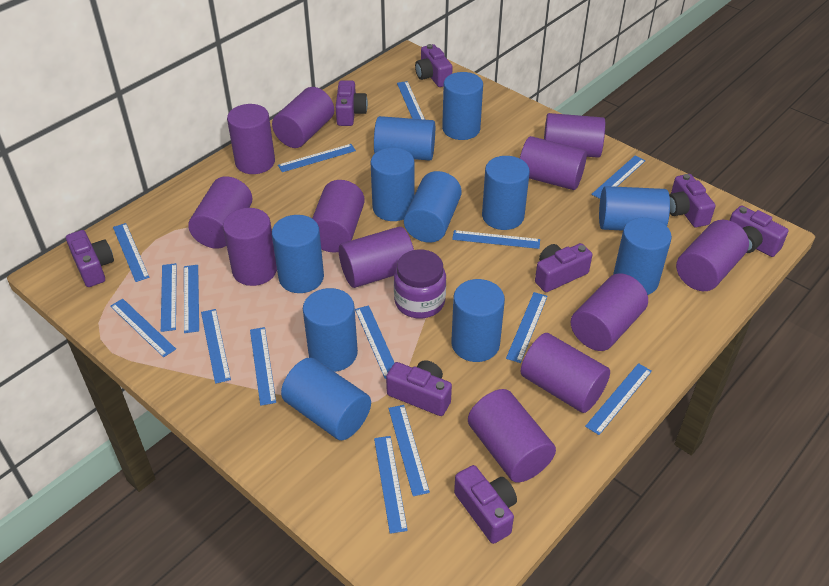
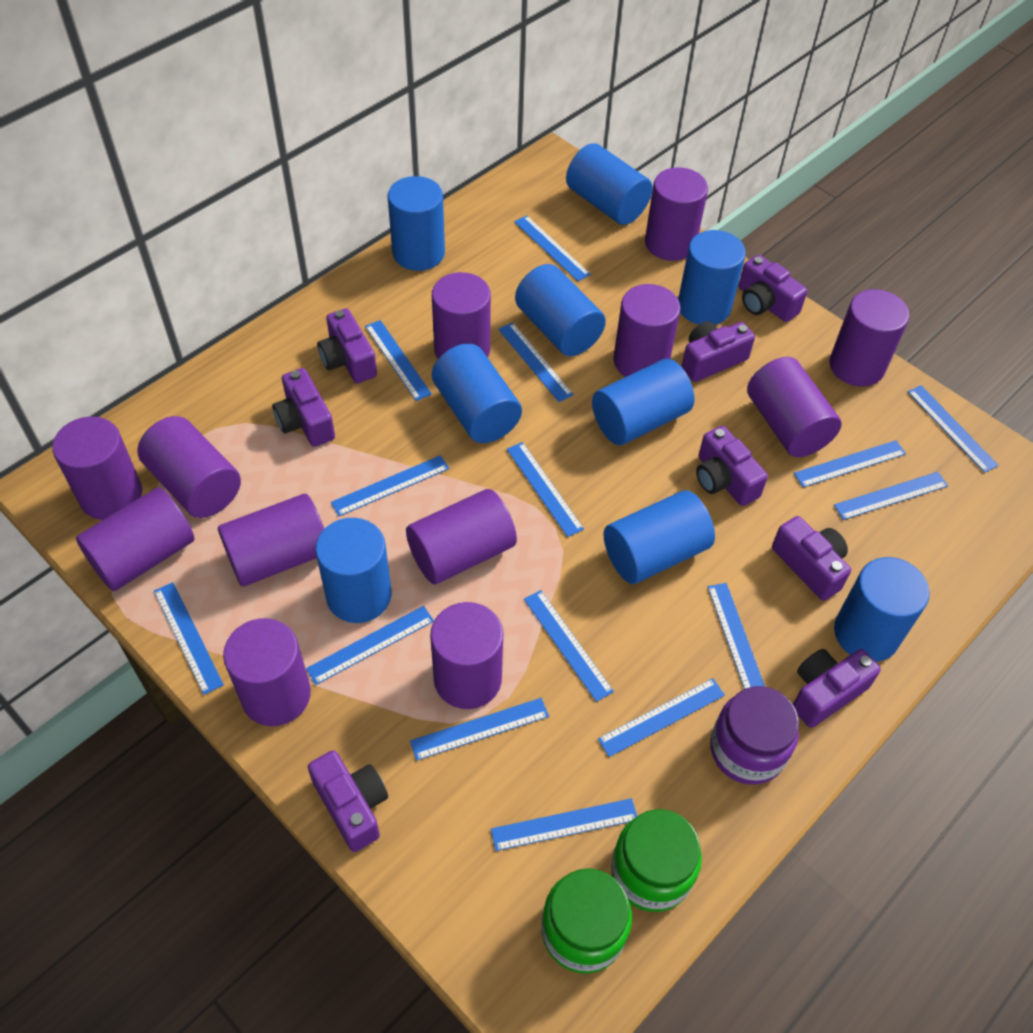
blue cylinder: [272,215,324,293] [281,358,371,440] [303,288,358,372] [371,148,414,221] [374,116,435,161] [404,171,462,243] [442,72,483,140] [451,279,505,362] [482,156,530,230] [599,186,670,231] [613,217,672,295] = 11 -> [315,518,391,623] [388,176,445,271] [432,343,522,443] [515,264,606,356] [566,143,653,225] [592,359,694,445] [603,491,715,584] [678,230,746,325] [834,557,930,662] = 9
green jar: none = 0 -> [541,868,632,974] [611,809,702,912] = 2

